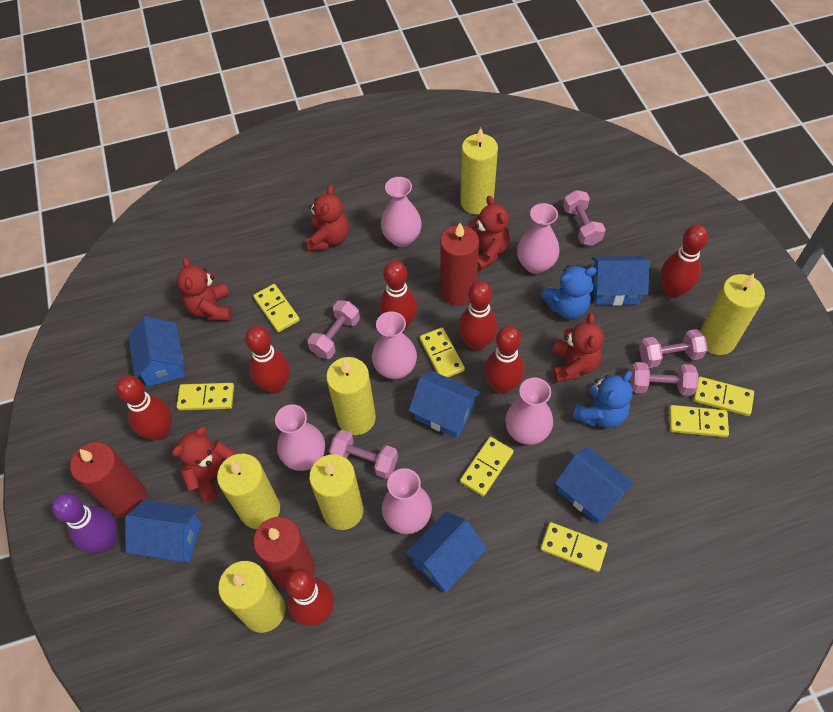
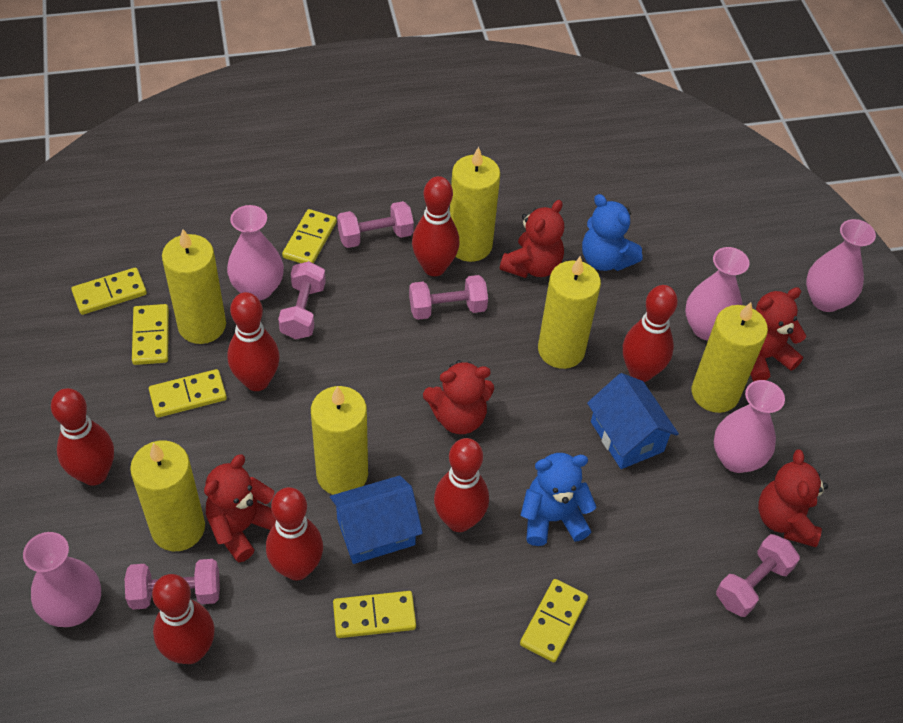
blue house: [125,500,201,563] [128,316,185,387] [405,511,487,593] [409,371,480,438] [555,447,635,524] [591,256,650,305] = 6 -> [330,476,423,564] [587,373,679,469] = 2
pink vase: [275,404,325,471] [372,311,417,379] [381,177,422,247] [382,468,432,534] [505,378,553,445] [517,203,560,274] = 6 -> [23,532,101,627] [227,205,284,300] [685,247,750,340] [714,380,785,473] [806,219,876,312] = 5
purple bowling pin: [52,493,117,552] = 1 -> none = 0
red candle: [70,442,147,517] [253,517,315,589] [440,223,479,306] = 3 -> none = 0
yellow domino: [177,383,234,410] [253,284,300,332] [420,327,465,377] [460,437,514,497] [540,522,608,572] [669,405,729,437] [693,377,754,416] = 7 -> [71,267,147,315] [132,304,169,365] [149,369,227,418] [282,209,337,263] [333,591,416,638] [520,579,588,662] = 6

